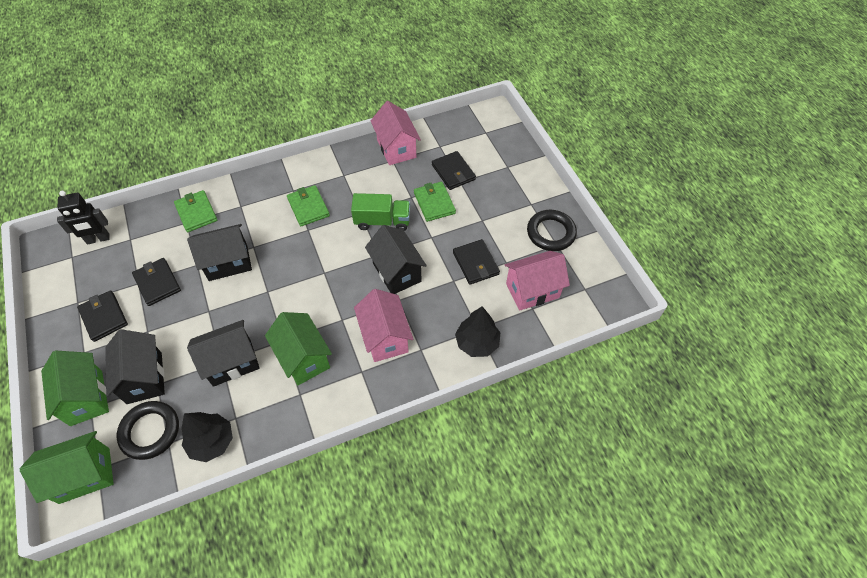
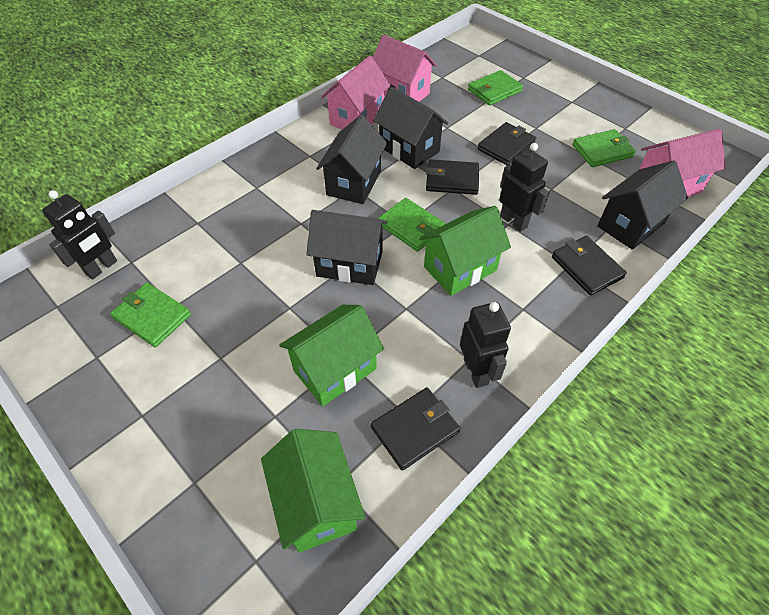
black ring: [117,401,179,460] [527,210,577,251] = 2 -> none = 0
black robot: [57,191,109,245] = 1 -> [42,190,117,279] [460,302,511,388] [499,143,550,232] = 3
black tree: [181,412,233,462] [455,306,500,357] = 2 -> none = 0
green truck: [351,193,410,231] = 1 -> none = 0
green wallet: [174,190,217,232] [287,185,330,226] [414,182,456,222] = 3 -> [110,283,191,347] [378,198,446,252] [468,70,523,106] [572,129,636,167] = 4

